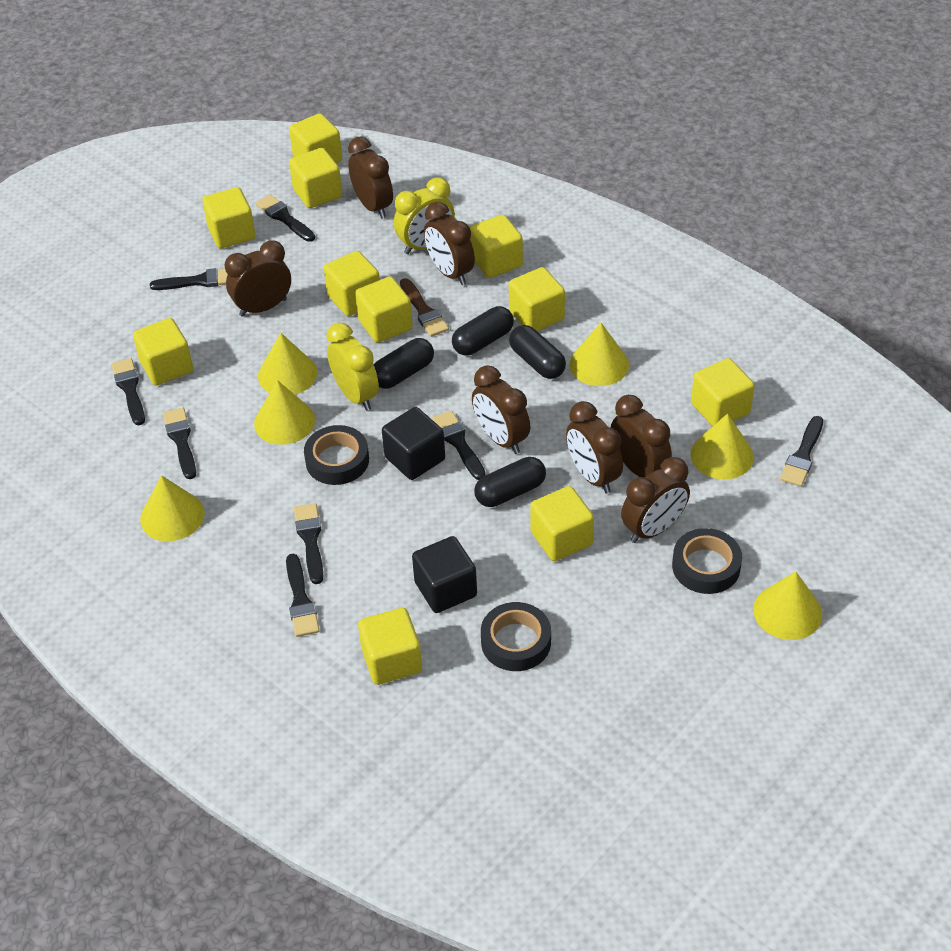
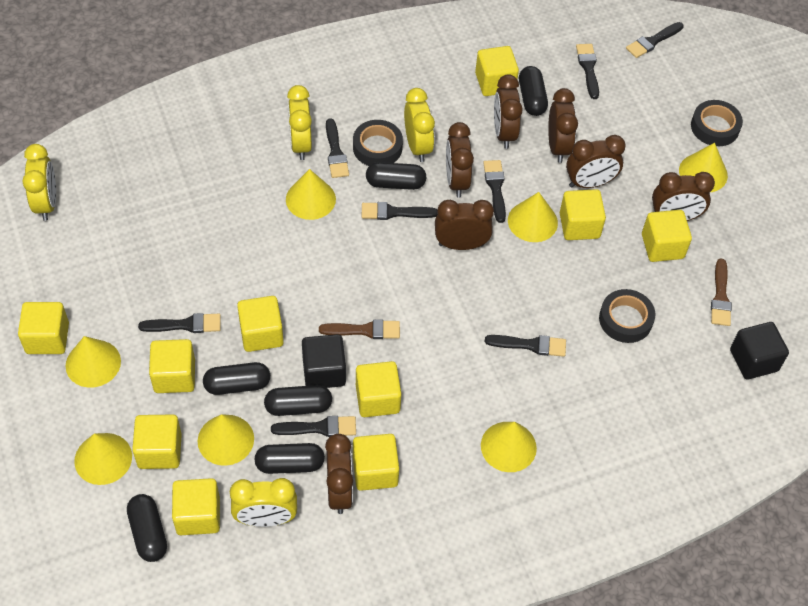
black capsule: [374,338,434,389] [452,306,514,356] [474,457,546,507] [509,325,566,379] = 4 -> [127,494,167,562] [203,362,270,395] [254,443,325,474] [264,385,332,416] [366,162,426,190] [519,66,548,116] = 6
brown brush: [400,278,449,337] = 1 -> [319,319,400,339] [711,259,732,326] = 2
yellow clock: [326,322,379,411] [394,177,455,254] = 2 -> [23,144,56,221] [230,478,297,527] [287,85,312,160] [404,88,435,162] = 4
yellow cone: [140,475,205,541] [254,380,315,445] [258,333,317,395] [569,323,629,386] [690,414,754,479] [753,571,822,640] = 6 -> [66,336,121,388] [74,433,132,485] [198,414,254,466] [286,169,336,220] [481,422,537,472] [508,192,558,242] [679,143,728,192] = 7
yellow cube: [133,318,193,385] [202,187,255,248] [289,113,342,163] [289,148,342,208] [324,251,380,316] [355,276,413,343] [358,608,422,685] [470,215,523,278] [509,267,565,331] [530,486,594,561] [691,358,755,427] = 11 -> [18,302,69,354] [132,415,182,469] [149,339,195,393] [172,478,220,535] [237,296,284,352] [353,434,399,491] [356,361,401,417] [475,46,519,96] [560,189,606,240] [642,210,692,262] = 10

